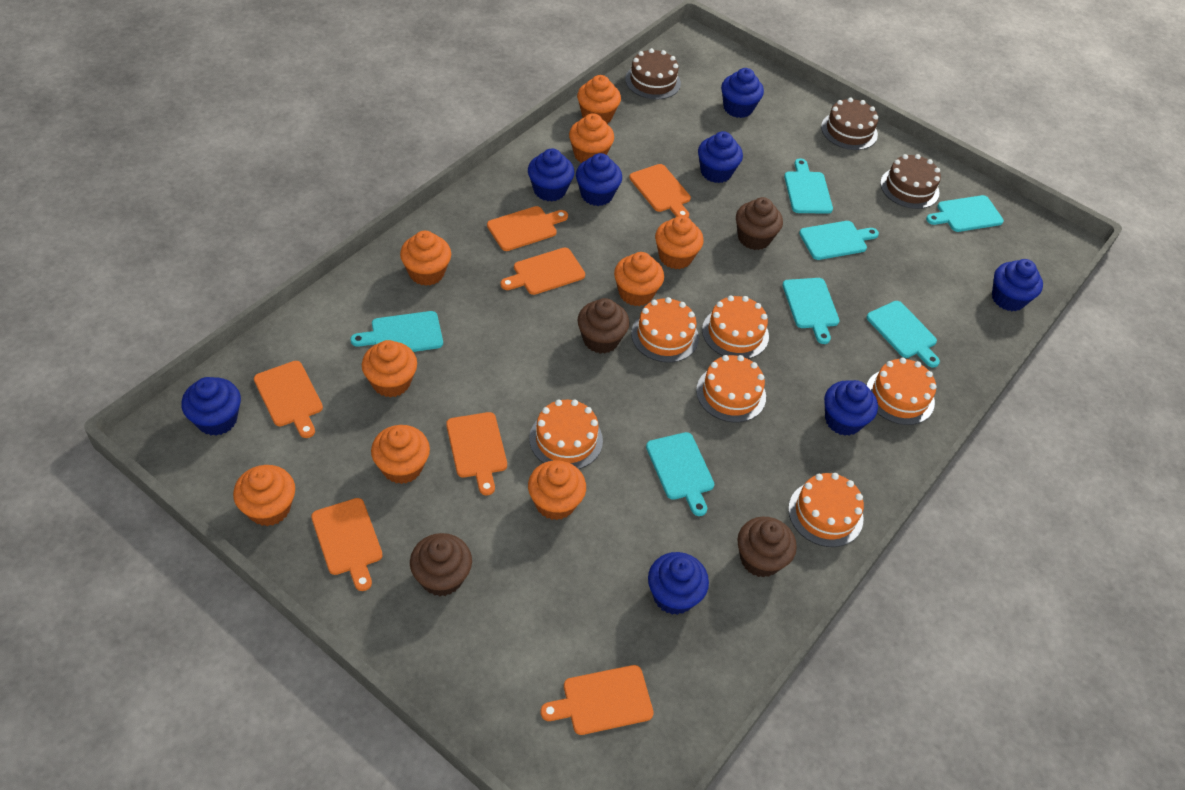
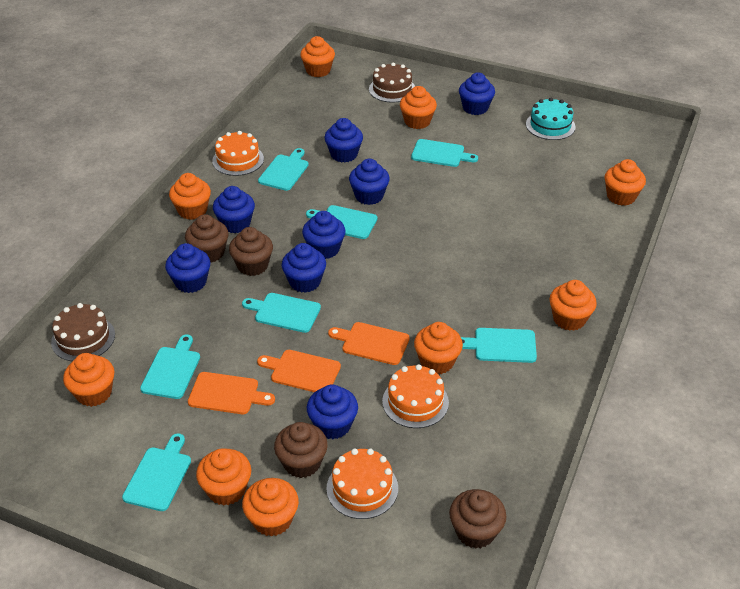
brown cake: [625,48,681,100] [821,97,878,150] [880,154,941,209] = 3 -> [51,303,115,361] [369,63,415,103] = 2
orange cake: [529,399,603,469] [631,297,699,363] [696,355,766,422] [702,295,769,359] [788,473,864,547] [866,358,936,425] = 6 -> [212,131,264,176] [326,448,398,519] [382,364,449,428] = 3
orange cutting board: [254,361,323,438] [311,498,383,591] [446,412,507,495] [487,206,568,251] [500,248,585,295] [540,665,654,735] [629,164,691,218] = 7 -> [188,372,275,414] [257,350,341,392] [328,322,410,365] = 3
turquoise cake: none = 0 -> [526,98,576,140] = 1

